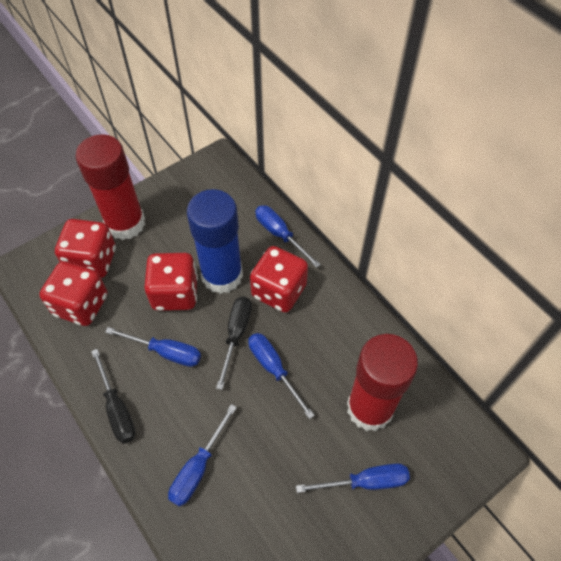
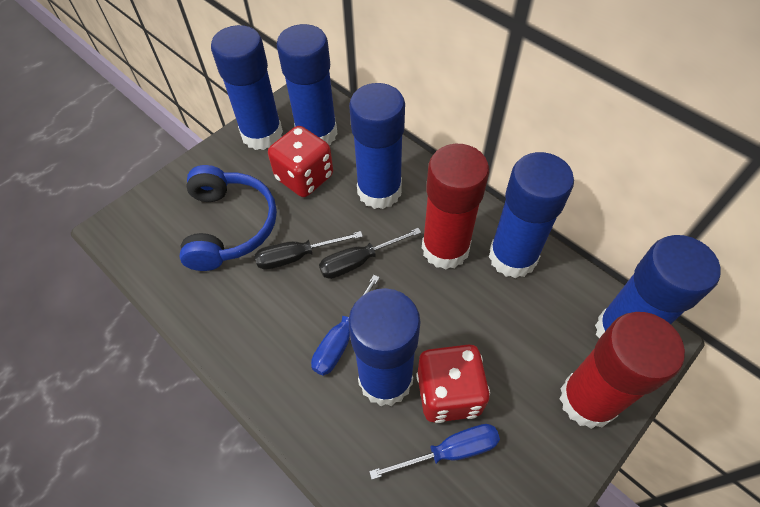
blue glue stick: [187,189,243,294] = 1 -> [211,25,283,150] [277,24,338,145] [348,288,421,406] [349,83,405,209] [489,152,574,278] [595,235,721,338] = 6
blue headphones: none = 0 -> [179,165,277,271] = 1
blue screwdriver: [105,327,201,367] [168,404,237,507] [248,333,315,419] [255,205,321,268] [296,464,410,493] = 5 -> [311,275,380,376] [369,424,500,480] = 2
red dice: [39,261,107,326] [55,219,116,278] [144,253,198,311] [250,246,308,313] = 4 -> [268,126,333,197] [416,344,490,423] = 2

